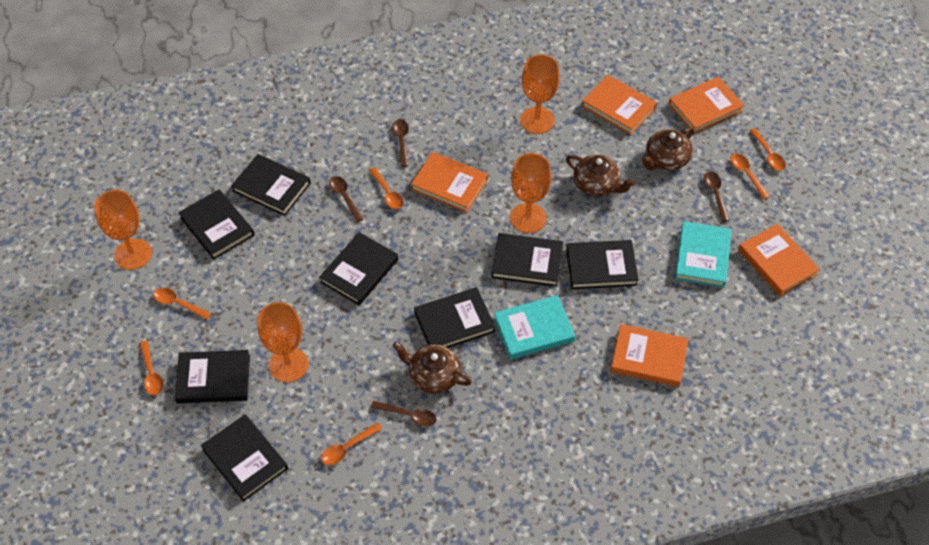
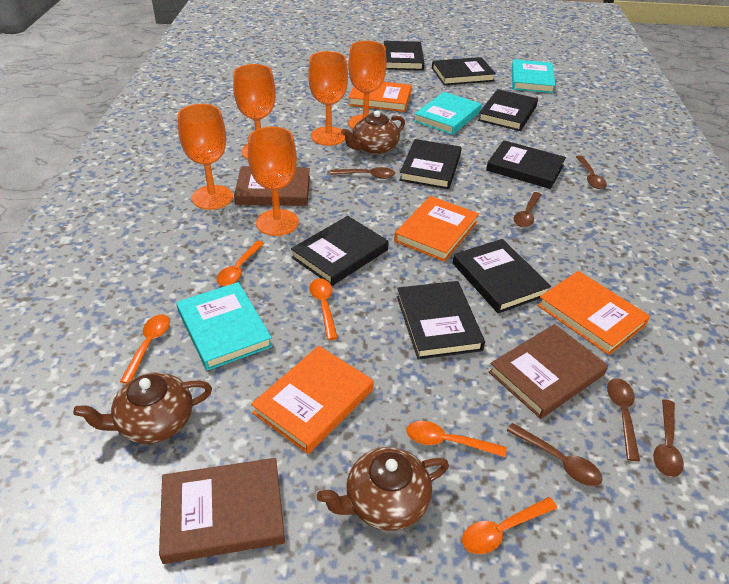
brown book: none = 0 -> [159,458,285,564] [234,166,310,206] [489,324,608,419] = 3
brown spoon: [329,176,364,223] [371,401,437,427] [392,119,409,167] [704,171,729,222] = 4 -> [330,167,395,179] [506,423,603,486] [513,192,542,227] [576,155,607,189] [607,378,640,461] [653,399,684,477] = 6
orange book: [411,152,488,213] [582,75,657,135] [610,324,688,387] [668,77,745,134] [738,224,820,296] = 5 -> [251,346,374,454] [348,82,412,112] [394,196,479,262] [537,271,650,355] = 4
orange goblet: [94,190,152,270] [258,302,309,383] [510,153,551,233] [520,54,560,134] = 4 -> [178,104,233,210] [233,64,275,160] [248,127,299,236] [308,51,348,146] [348,41,387,129] = 5
orange spoon: [139,340,164,395] [153,287,212,320] [321,423,382,465] [369,167,404,209] [731,153,770,199] [749,128,786,171] = 6 -> [120,314,170,384] [216,241,265,286] [309,278,338,340] [406,421,507,457] [462,497,557,554] = 5
turquoise book: [494,295,575,359] [675,221,732,287] = 2 -> [176,282,273,371] [414,92,481,135] [512,59,556,93] = 3

